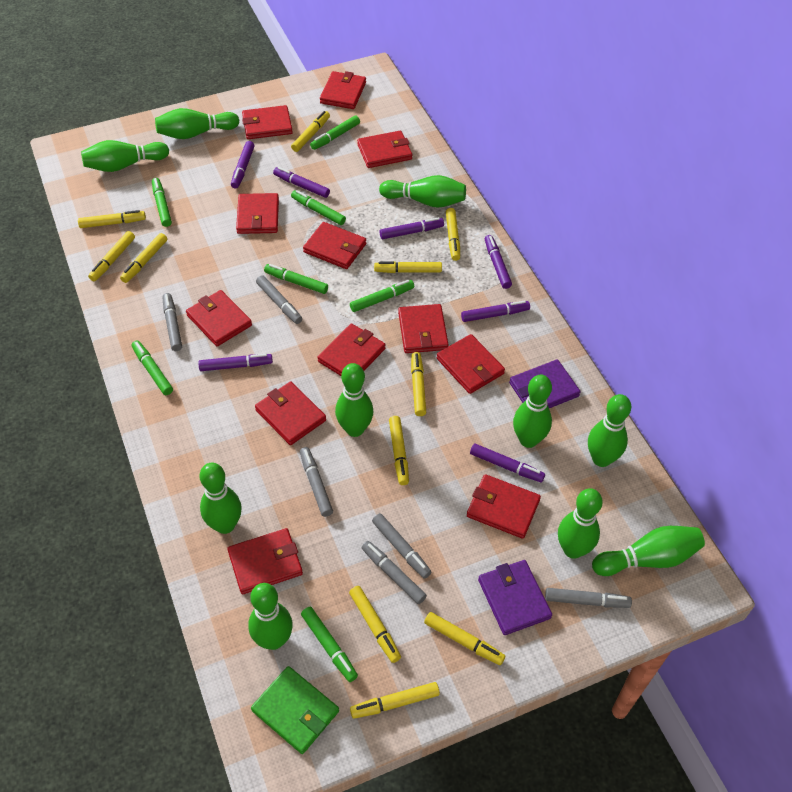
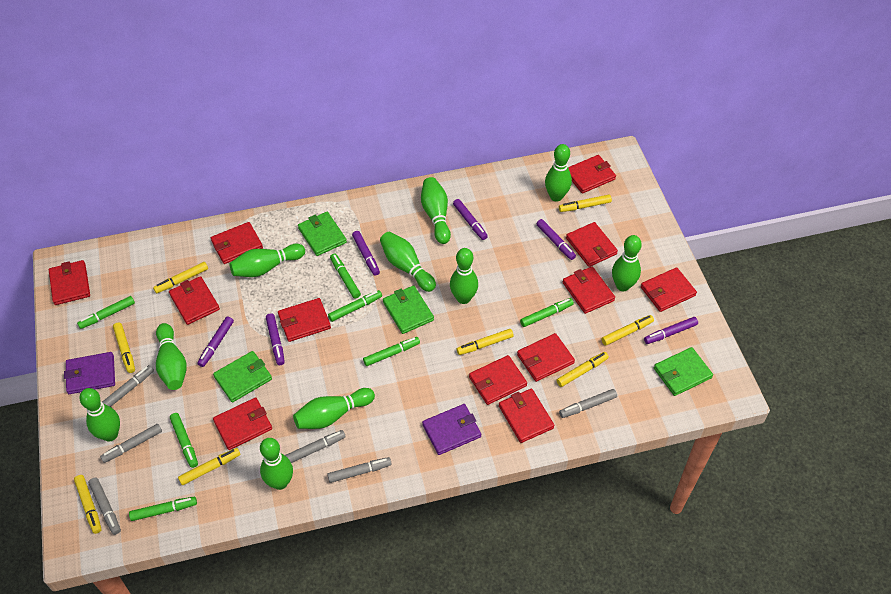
green wallet: [251,666,339,754] = 1 -> [213,351,272,402] [298,212,347,256] [383,285,434,334] [654,347,713,396] = 4
purple marker: [198,354,273,371] [231,141,255,188] [273,167,330,198] [379,217,444,239] [461,301,530,322] [470,444,545,482] [485,235,512,289] = 7 -> [197,316,234,367] [266,313,285,365] [352,231,380,276] [453,199,488,240] [537,219,576,260] [644,317,698,344] = 6
yellow marker: [78,210,146,228] [88,231,135,281] [120,233,167,283] [291,111,330,152] [349,586,401,663] [350,682,440,719] [374,261,442,273] [389,416,409,485] [411,352,426,416] [424,612,505,665] [446,208,460,261] = 11 -> [74,475,102,534] [113,323,135,373] [153,262,208,293] [178,448,240,485] [457,329,513,355] [556,352,609,387] [559,195,612,212] [601,315,654,346] = 8

